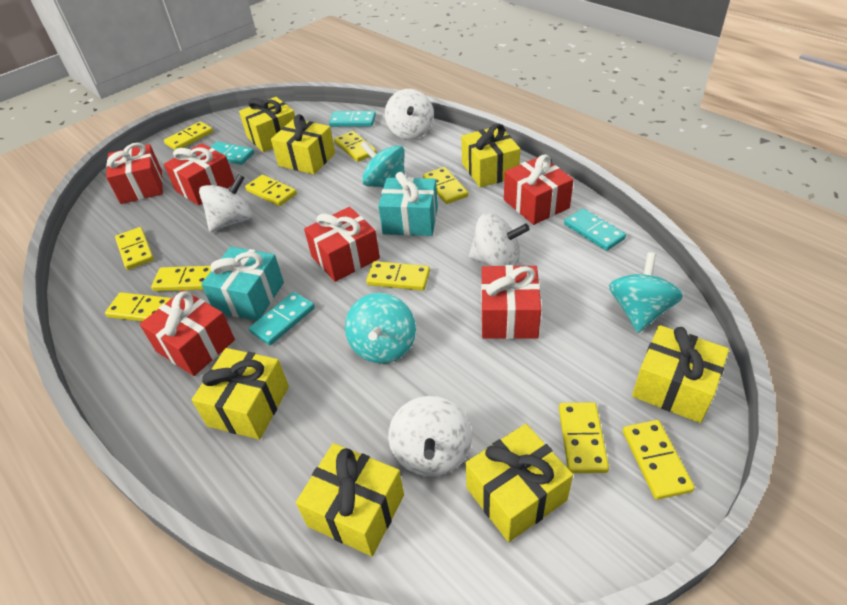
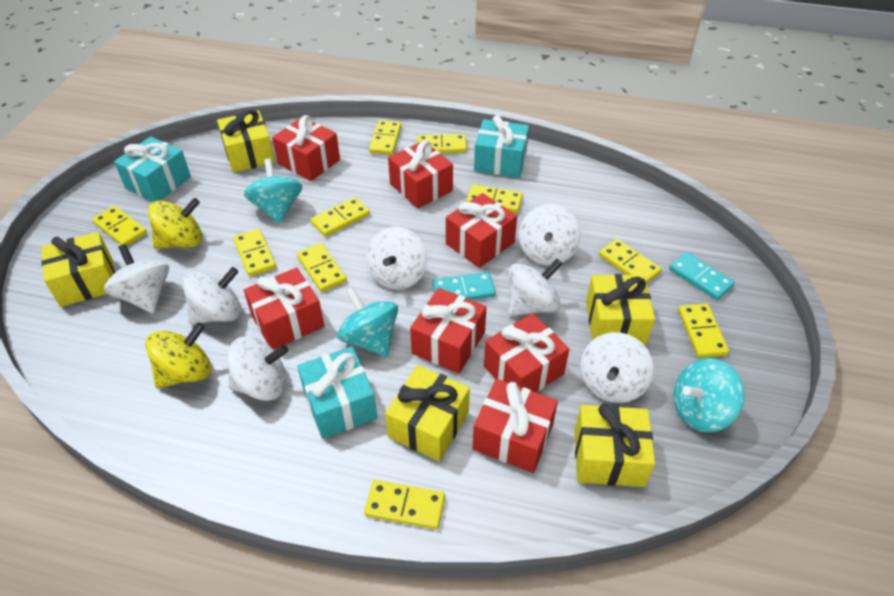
red gift: [106,142,163,204] [140,290,235,376] [164,143,235,205] [304,207,380,282] [481,265,541,339] [504,154,574,225] = 6 -> [244,268,324,349] [272,115,340,181] [388,140,453,209] [410,288,487,373] [446,193,517,268] [472,379,558,473] [484,313,569,392] = 7
turquoise domino: [210,141,254,165] [249,292,315,345] [329,111,376,127] [564,208,626,251] = 4 -> [432,272,496,300] [669,252,735,300] = 2
turquoise gift: [201,247,284,321] [378,172,438,236] = 2 -> [114,137,191,202] [297,346,377,439] [474,115,529,178] = 3
white spinning top: [199,174,252,232] [385,89,434,139] [388,396,472,477] [469,213,530,266] = 4 -> [104,244,169,314] [183,267,241,325] [227,336,288,401] [366,227,427,290] [508,259,563,316] [519,204,581,266] [580,332,654,403] = 7
yellow gift: [191,348,289,440] [239,97,295,152] [271,114,335,174] [296,443,404,556] [461,123,520,188] [466,424,573,542] [632,325,729,423] = 7 -> [41,232,115,307] [217,110,275,172] [385,365,470,461] [575,404,655,487] [586,274,655,345] = 5
yellow spinning top: none = 0 -> [145,322,211,388] [148,198,203,249] = 2

